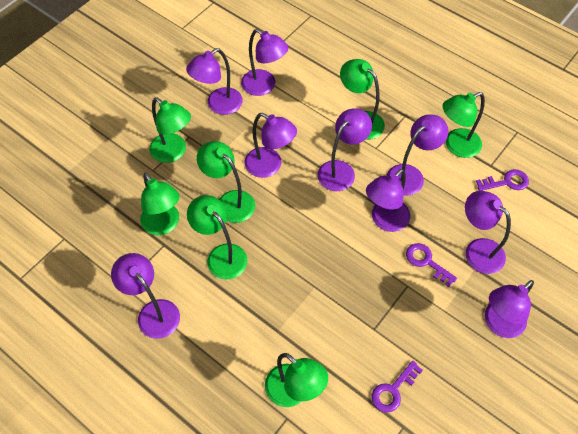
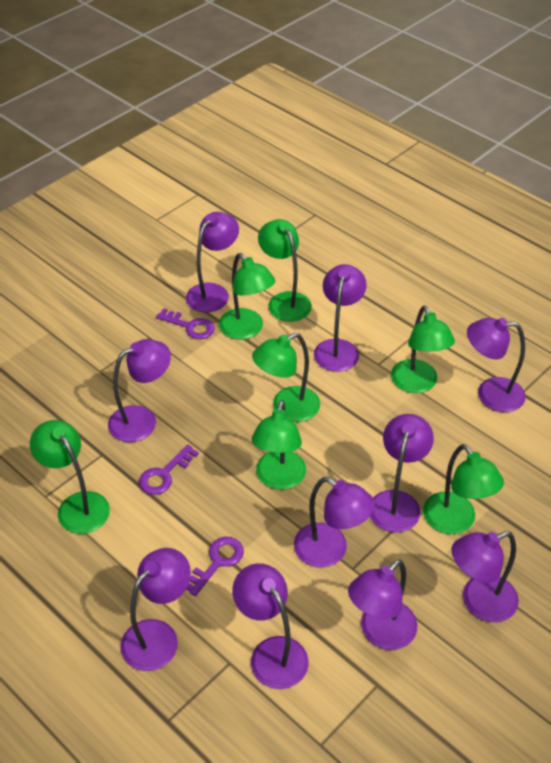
purple lamp: [111,253,180,339] [186,48,243,115] [241,29,289,96] [244,113,297,178] [318,108,372,191] [366,169,410,232] [386,114,448,196] [465,191,511,274] [485,280,534,338] = 9 -> [108,339,171,442] [121,548,191,671] [186,212,239,313] [232,563,309,689] [294,477,375,568] [314,264,367,372] [348,559,417,650] [370,414,434,533] [452,531,519,622] [467,318,526,412] = 10

